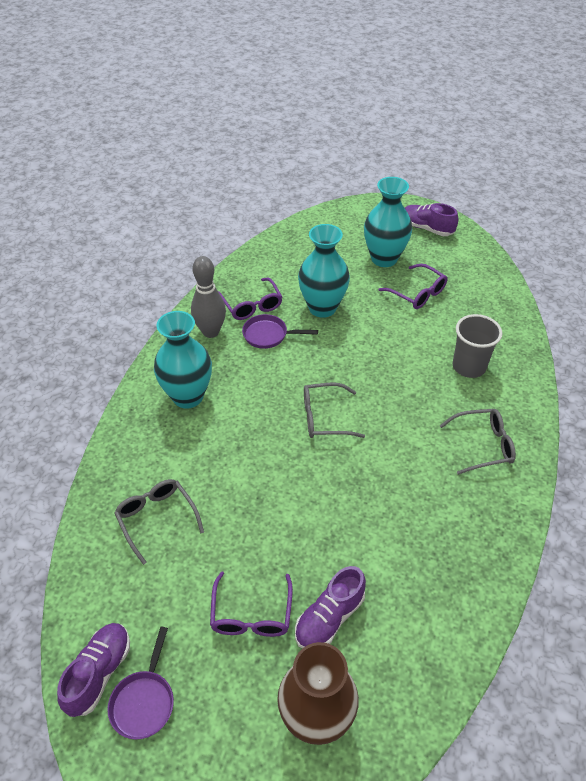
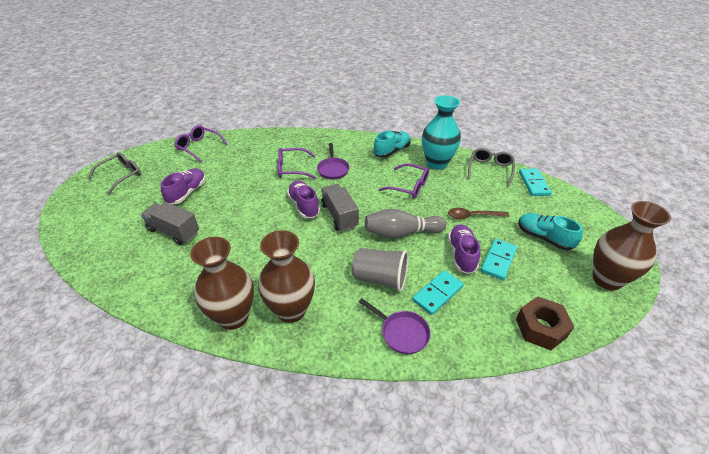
brown nut: none = 0 -> [516,296,574,350] = 1
brown spoon: none = 0 -> [448,208,509,219] = 1
brown vase: [277,642,359,745] = 1 -> [190,237,254,330] [258,230,315,323] [593,201,671,290] = 3
grey glasses: [114,479,204,565] [304,383,365,438] [440,409,516,475] = 3 -> [88,152,141,195] [468,148,515,187] = 2
grey truck: none = 0 -> [141,202,199,245] [321,184,359,231] = 2
turquoise domino: none = 0 -> [412,270,464,315] [481,239,517,280] [519,168,552,196] = 3
turquoise shoe: none = 0 -> [374,131,411,158] [518,213,583,250] = 2
turquoise vase: [154,311,212,409] [298,224,350,318] [364,177,412,267] = 3 -> [422,95,461,170] = 1

